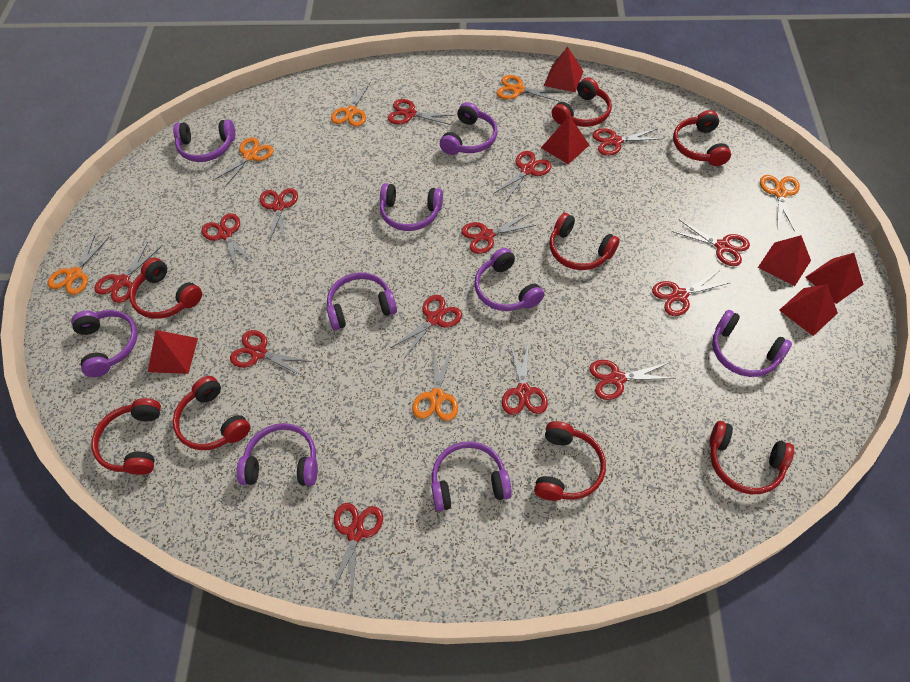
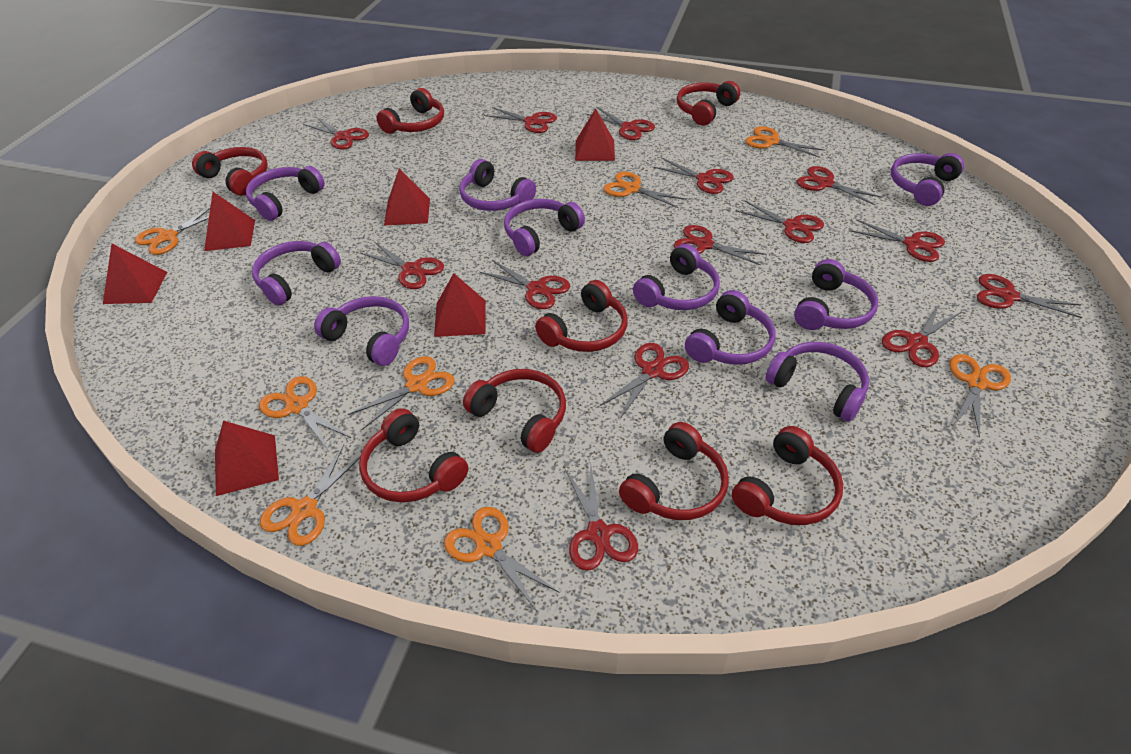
orange scissors: [47,235,109,295] [212,137,274,188] [331,82,371,127] [412,349,458,421] [496,75,563,102] [760,175,800,231] = 6 -> [135,207,210,255] [259,376,351,450] [260,445,360,546] [348,356,455,430] [444,507,560,611] [603,172,687,208] [745,126,824,158] [949,354,1011,437] = 8
purple headphones: [71,310,138,377] [173,119,235,162] [236,423,318,486] [327,272,397,330] [380,183,443,231] [431,441,512,511] [440,102,497,155] [474,248,545,311] [712,310,792,377] = 9 -> [246,166,325,221] [252,241,341,306] [314,296,409,366] [459,159,536,211] [504,199,585,256] [633,244,720,310] [685,290,776,365] [766,342,869,422] [794,259,878,330] [891,153,965,206] = 10

